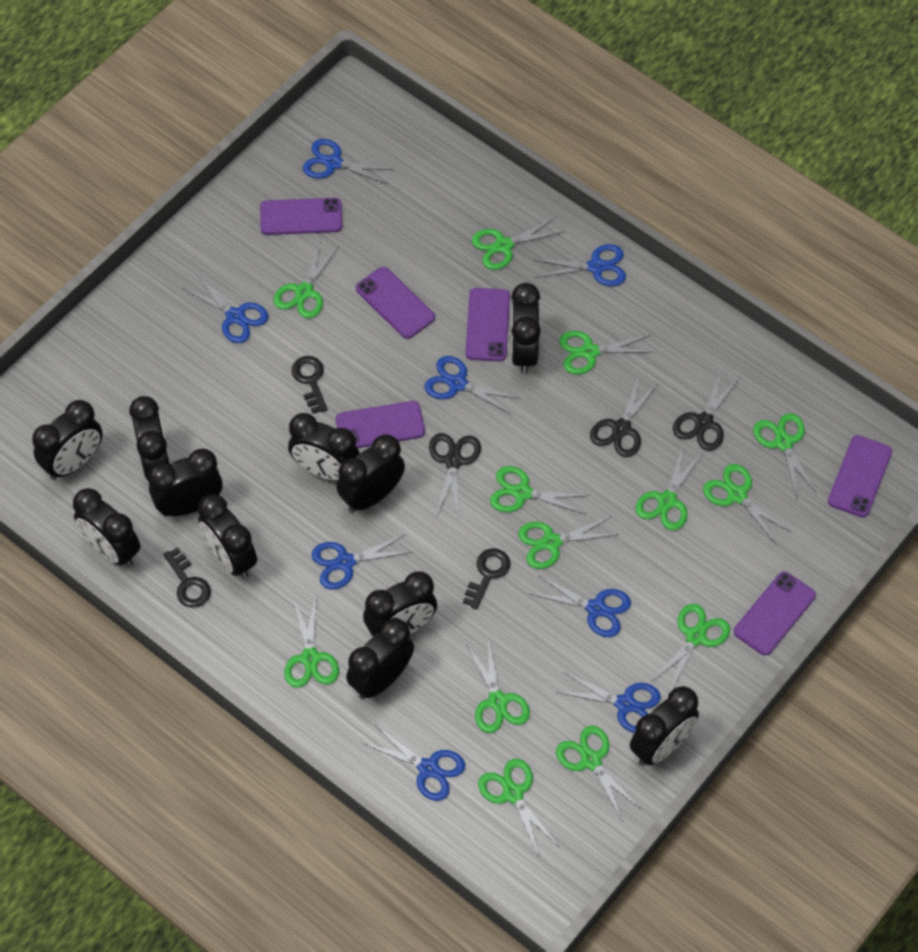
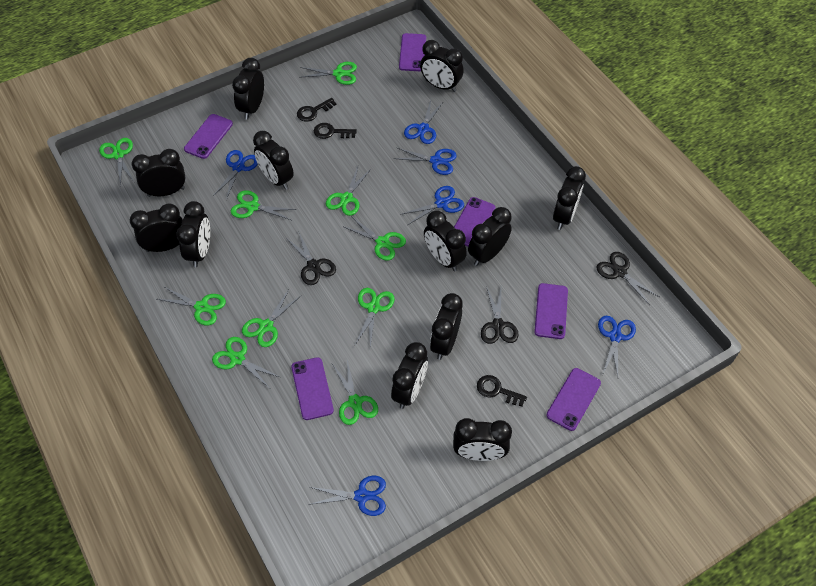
black clock: [32,400,103,480] [73,488,141,567] [130,396,170,480] [148,449,223,516] [198,494,257,579] [288,413,360,482] [337,434,405,513] [346,618,414,700] [363,571,437,637] [511,283,541,374] [630,686,699,766] = 11 -> [130,204,183,252] [132,149,185,197] [176,201,210,267] [232,58,264,120] [253,131,294,190] [391,342,428,409] [420,40,464,92] [424,211,467,271] [430,293,463,360] [453,418,512,461] [468,207,512,266] [553,166,586,230] = 12
blue scissors: [182,274,268,343] [303,139,395,185] [312,534,412,589] [363,725,465,801] [425,356,521,415] [531,574,631,637] [533,244,626,286] [556,672,661,733] = 8 -> [213,150,258,200] [309,476,386,516] [394,148,457,175] [400,186,464,225] [404,100,444,144] [598,316,636,377] = 6
green scissors: [274,242,339,318] [284,596,339,688] [467,638,530,733] [472,217,564,270] [478,759,559,857] [490,466,590,514] [518,516,619,569] [556,726,642,820] [559,331,655,375] [635,447,703,530] [651,604,730,691] [703,464,792,545] [753,413,817,499] = 13 -> [99,138,134,187] [157,286,226,326] [212,337,279,388] [231,190,297,220] [242,289,301,347] [299,62,357,85] [326,167,371,216] [332,360,378,425] [342,216,406,261] [355,288,395,348] = 10

